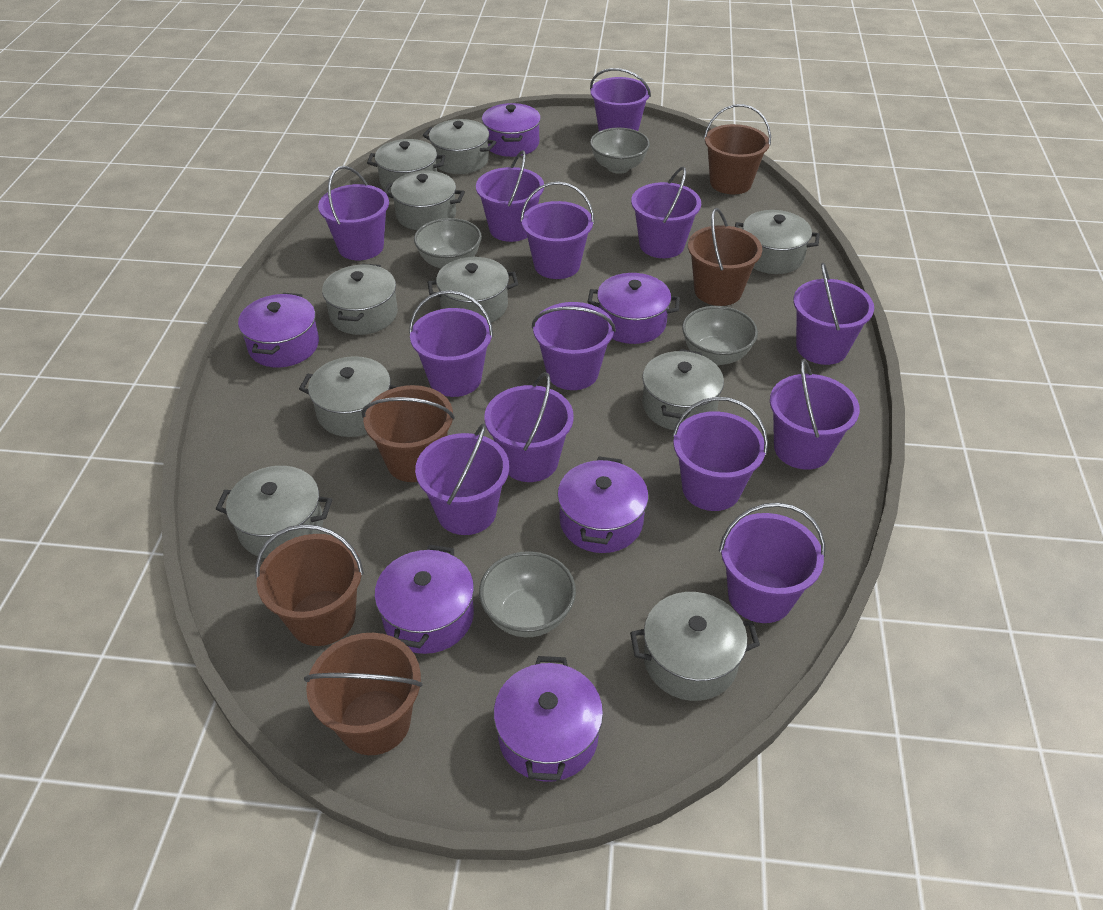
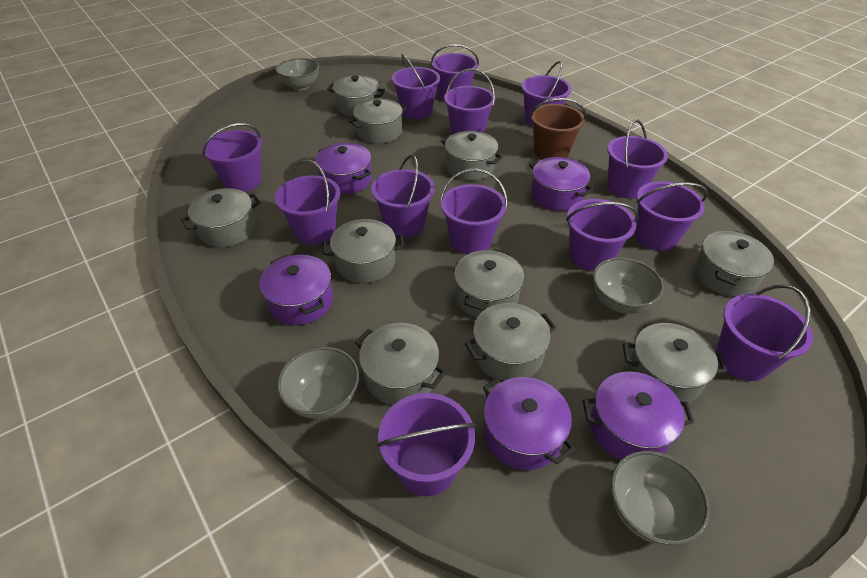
brown bucket: [255,524,364,646] [304,633,423,755] [362,385,455,482] [688,208,762,306] [704,104,771,194] = 5 -> [530,98,587,160] = 1
purple pot: [238,293,319,368] [374,544,474,654] [482,103,541,157] [494,656,603,782] [557,457,649,553] [588,273,680,344] = 6 -> [259,255,333,325] [316,143,372,194] [483,376,575,470] [529,157,594,211] [583,372,694,460] = 5

